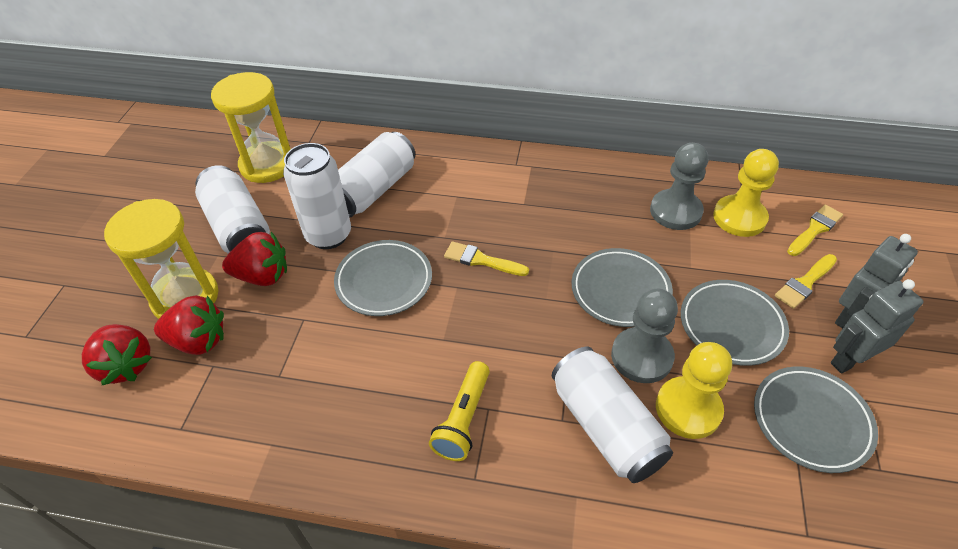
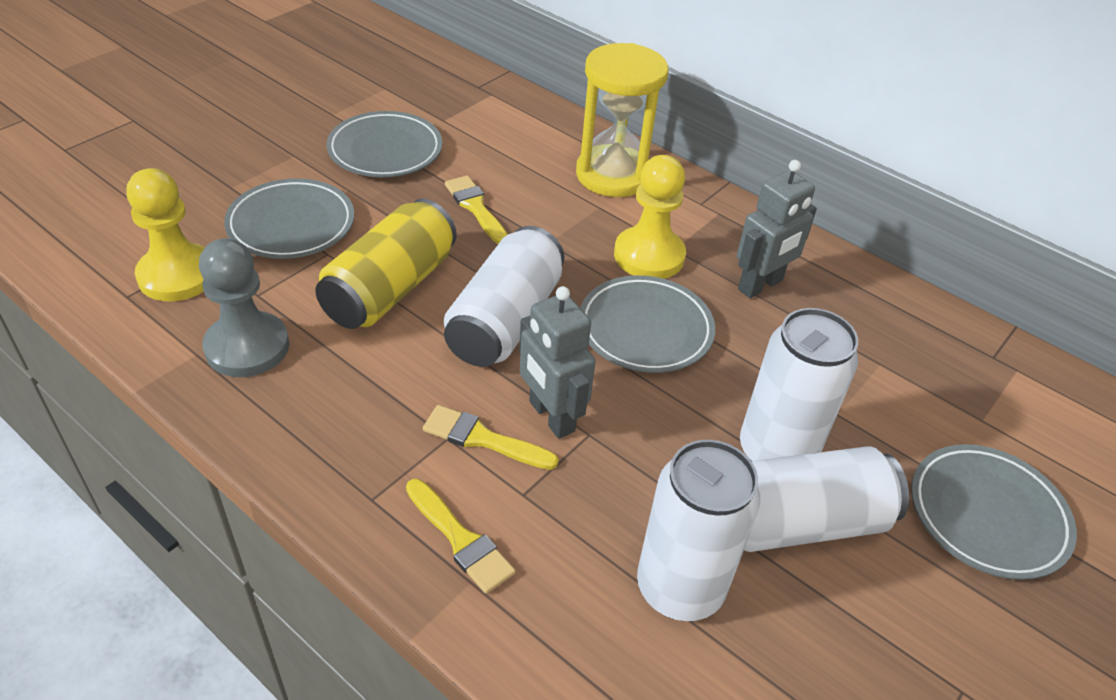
grey pawn: [611,289,678,383] [650,143,708,230] = 2 -> [199,238,289,377] = 1
red strawberry: [82,324,152,385] [154,295,224,355] [222,232,287,286] = 3 -> none = 0
yellow can: none = 0 -> [315,199,457,329] = 1
yellow flashlight: [429,361,490,461] = 1 -> none = 0
yellow hourglass: [104,199,218,319] [211,72,291,183] = 2 -> [576,43,669,197] = 1

